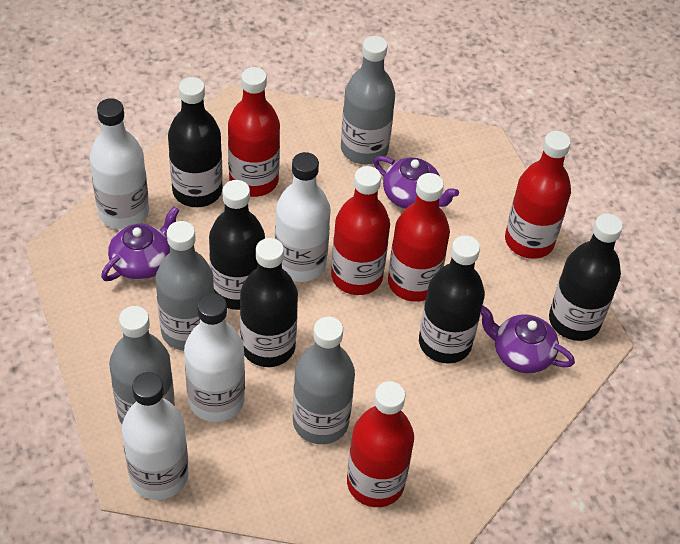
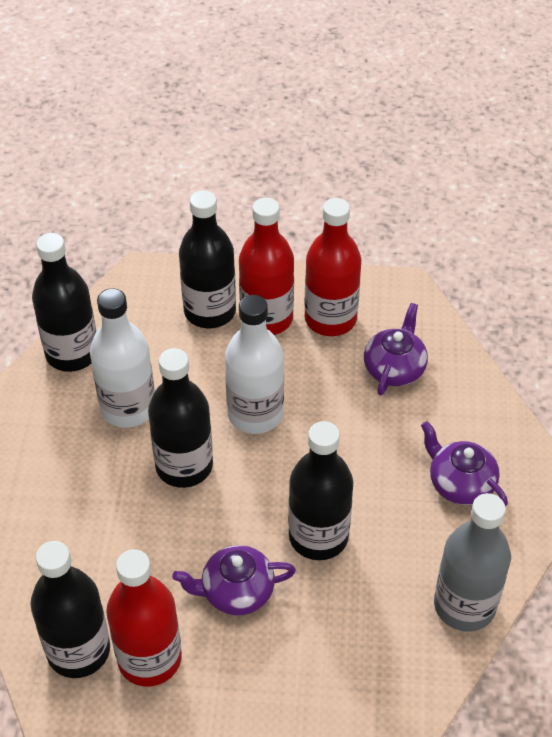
grey bottle: [109,306,175,424] [155,221,214,351] [293,317,355,444] [341,36,395,165] = 4 -> [434,493,511,632] = 1
red bottle: [228,67,280,197] [331,166,390,295] [347,381,414,507] [388,173,450,302] [505,131,571,259] = 5 -> [106,549,182,686] [239,198,294,335] [304,198,361,336] = 3
white bottle: [89,98,149,229] [121,372,189,500] [184,293,245,422] [275,152,331,282] = 4 -> [90,288,155,428] [225,295,284,434] = 2

